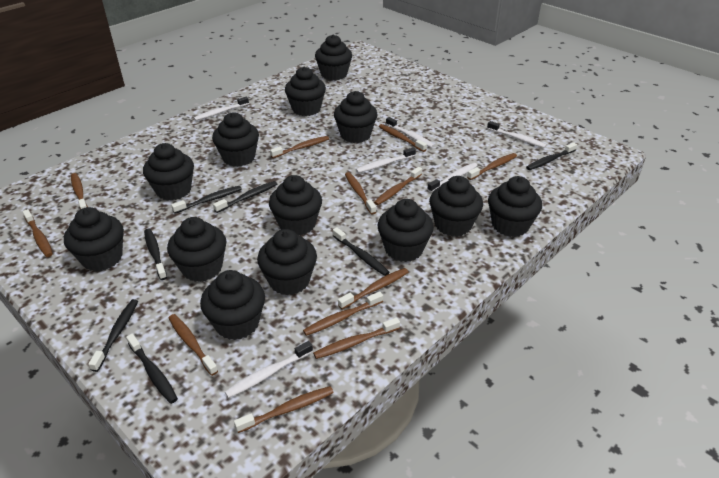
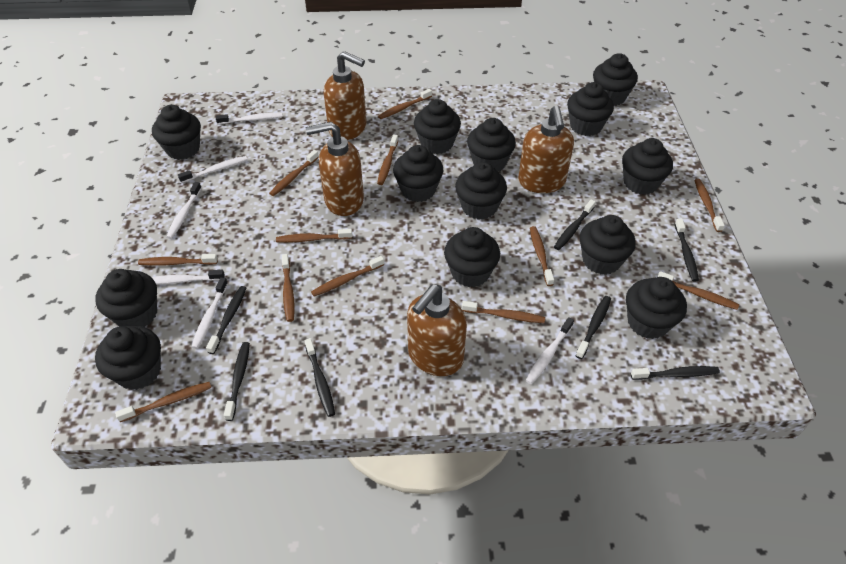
brown soap dispenser: none = 0 -> [306,122,364,216] [324,51,367,140] [407,284,467,376] [518,106,574,193] = 4

